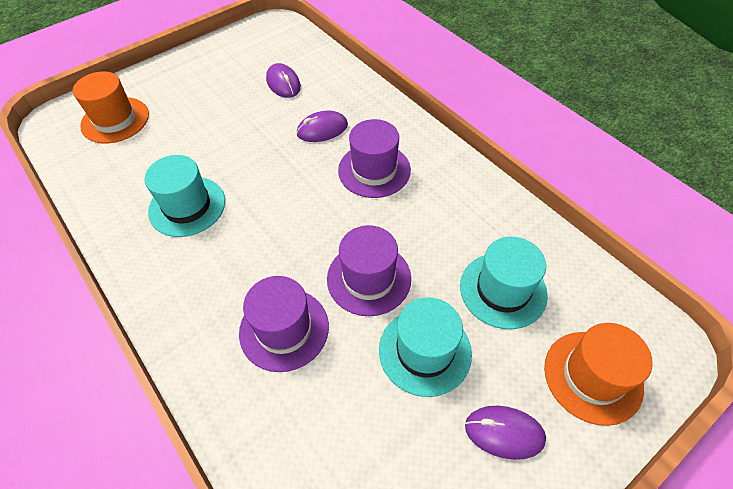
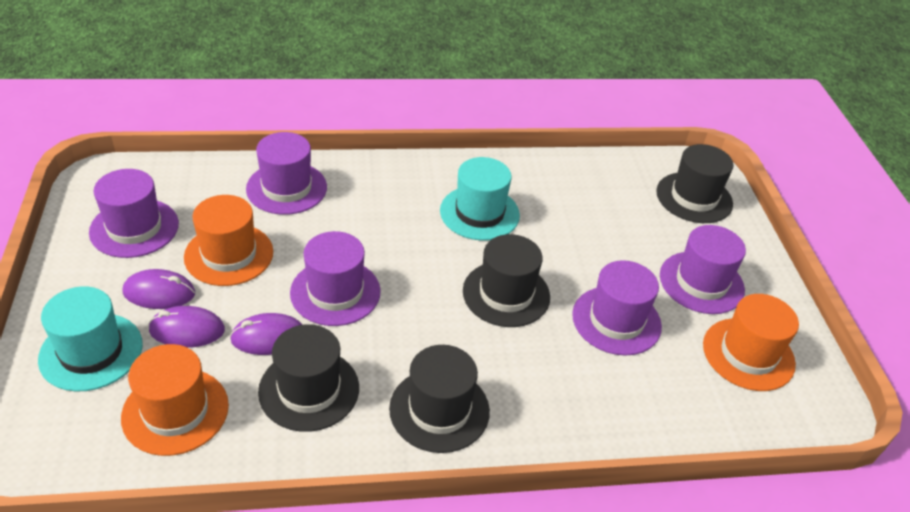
black hat: none = 0 -> [258,324,359,432] [389,345,490,453] [463,234,550,327] [656,144,734,223] = 4
orange hat: [73,71,149,143] [544,323,653,426] = 2 -> [121,344,229,456] [184,195,273,286] [703,294,799,391] = 3
purple hat: [239,276,329,372] [327,225,411,316] [338,119,411,198] = 3 -> [89,169,179,258] [246,132,327,215] [290,231,381,326] [572,260,662,356] [660,225,746,314] = 5
turquoise hat: [144,155,225,237] [379,298,472,397] [460,237,548,329] = 3 -> [38,286,143,392] [440,157,520,241] = 2

